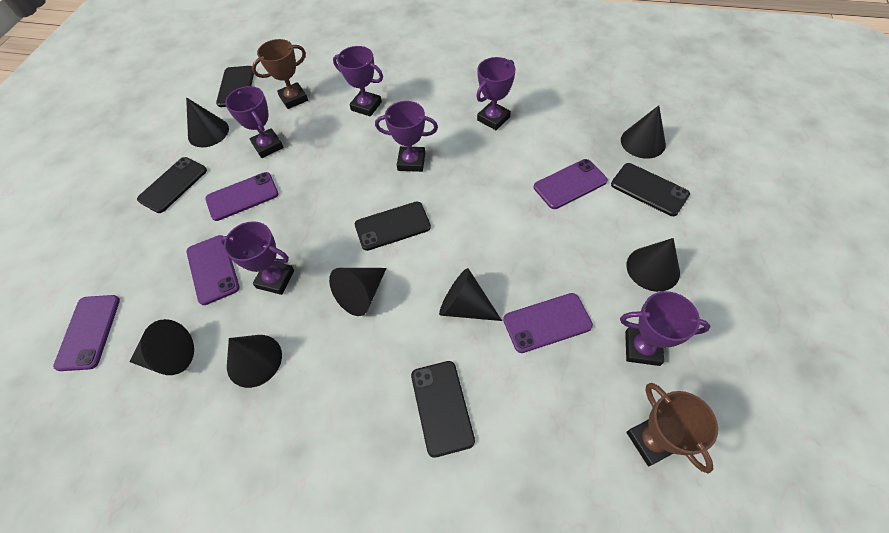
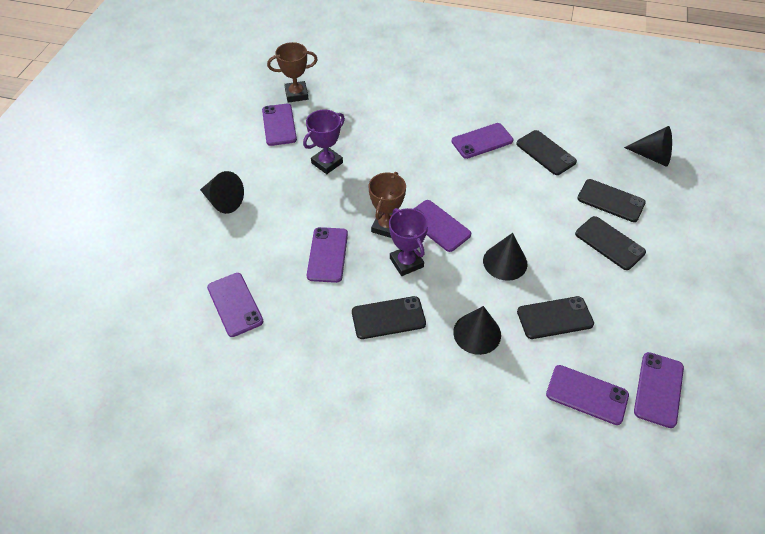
black cone: [129,319,194,375] [186,97,229,147] [227,335,282,388] [329,268,386,316] [439,268,502,321] [621,105,666,159] [626,238,680,292] = 7 -> [200,171,244,214] [453,306,501,355] [483,233,527,281] [624,126,672,167] = 4
purple phone: [53,295,120,371] [186,235,239,305] [205,172,278,221] [503,293,593,353] [534,159,608,209] = 5 -> [207,273,263,337] [262,104,297,146] [307,227,348,283] [414,200,471,252] [452,123,513,159] [546,365,629,425] [634,352,684,428] = 7
purple trophy: [220,221,294,295] [225,86,284,158] [333,46,383,116] [375,101,438,172] [476,57,516,130] [620,291,710,366] = 6 -> [303,110,345,174] [389,208,428,276] = 2

